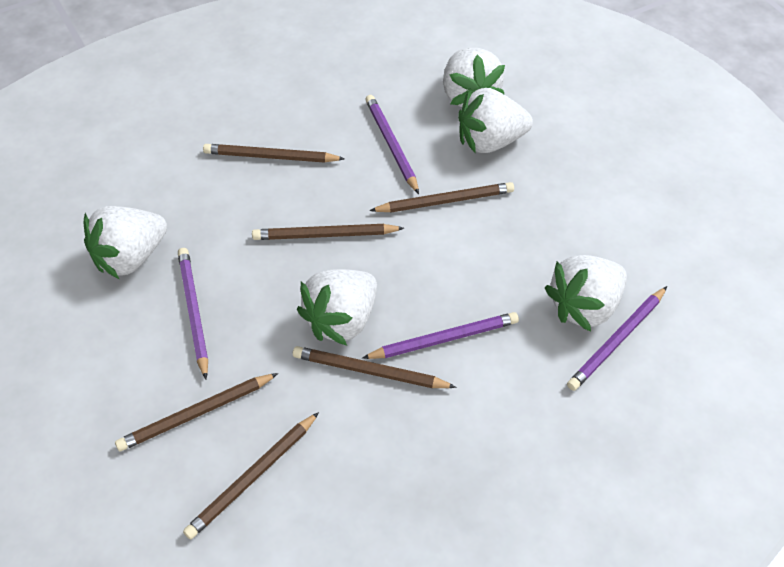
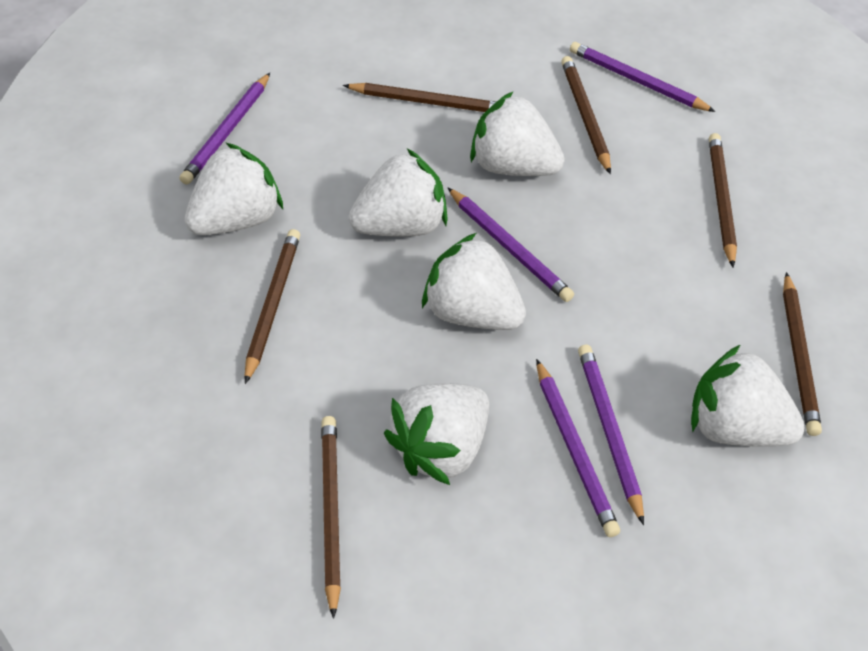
purple pencil: [178,248,208,379] [362,312,519,359] [365,95,419,194] [567,286,667,391] = 4 -> [180,73,270,185] [447,187,574,302] [536,359,620,537] [570,42,716,112] [578,345,644,525] = 5
white strawberry: [84,206,167,279] [297,269,377,346] [443,48,505,107] [458,87,533,153] [545,255,627,332] = 5 -> [185,142,283,235] [349,149,448,237] [384,383,489,485] [422,233,526,330] [470,91,565,176] [691,345,805,446] = 6

